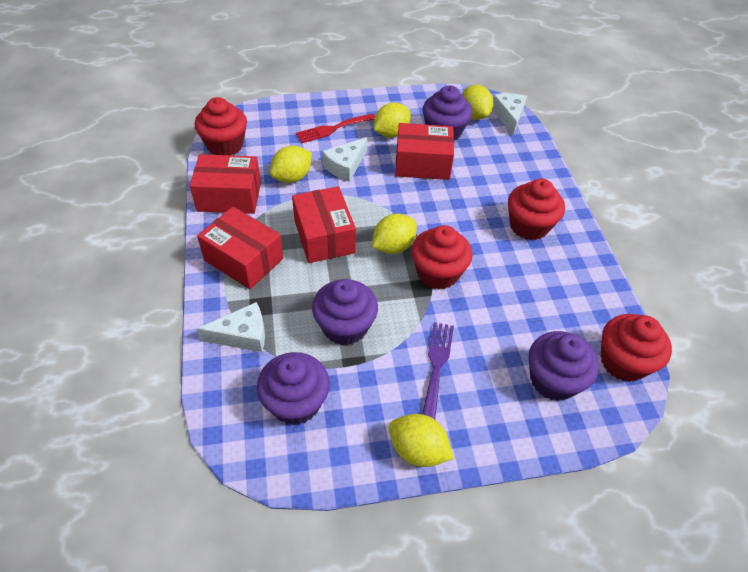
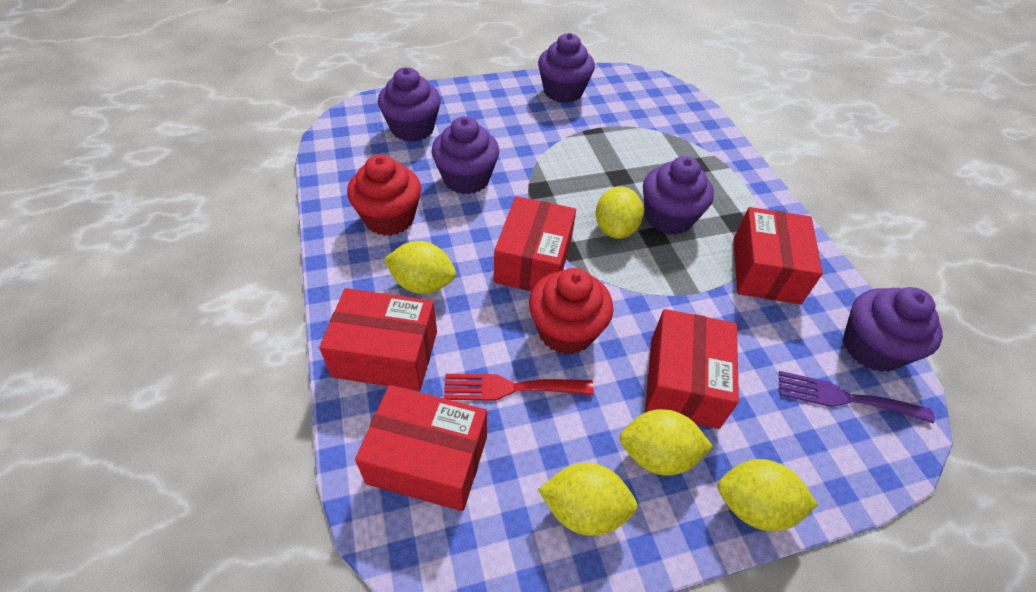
purple cupcake: [257,352,330,425] [312,279,378,345] [423,85,472,141] [529,331,599,401] = 4 -> [378,67,441,142] [432,116,499,194] [538,33,595,103] [643,156,714,235] [843,287,943,372] = 5
red box: [190,154,261,214] [197,207,283,289] [292,186,356,263] [395,123,454,180] = 4 -> [319,288,437,391] [355,385,487,511] [494,196,576,291] [645,309,739,429] [733,207,823,305] = 5
red cupcake: [195,97,247,155] [411,225,472,289] [508,178,565,240] [601,314,672,382] = 4 -> [347,154,421,236] [529,268,613,354] = 2
white cheese: [197,302,265,352] [322,137,367,182] [492,93,527,135] = 3 -> none = 0

